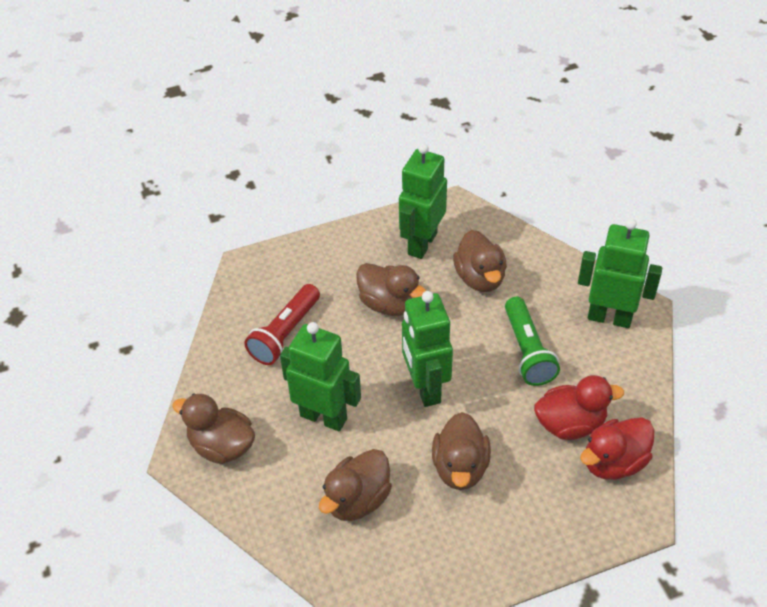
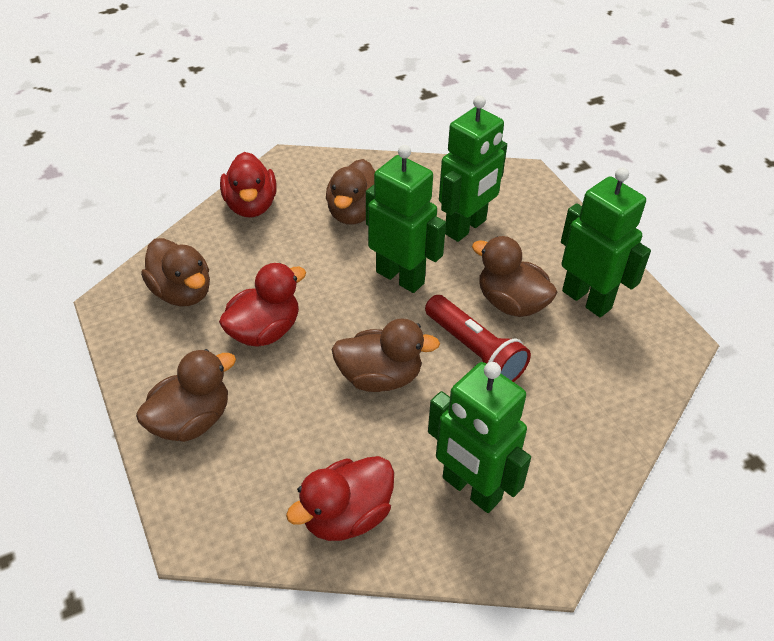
green flashlight: [505,297,560,386] = 1 -> none = 0
red duck: [534,375,624,440] [580,417,654,480] = 2 -> [219,263,306,347] [220,152,277,217] [286,456,394,541] = 3

